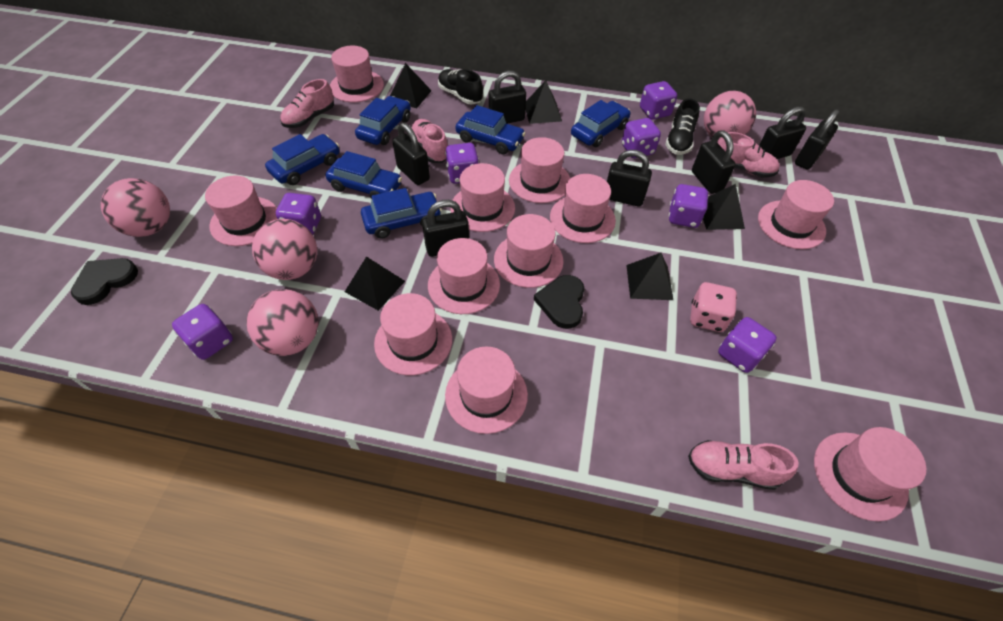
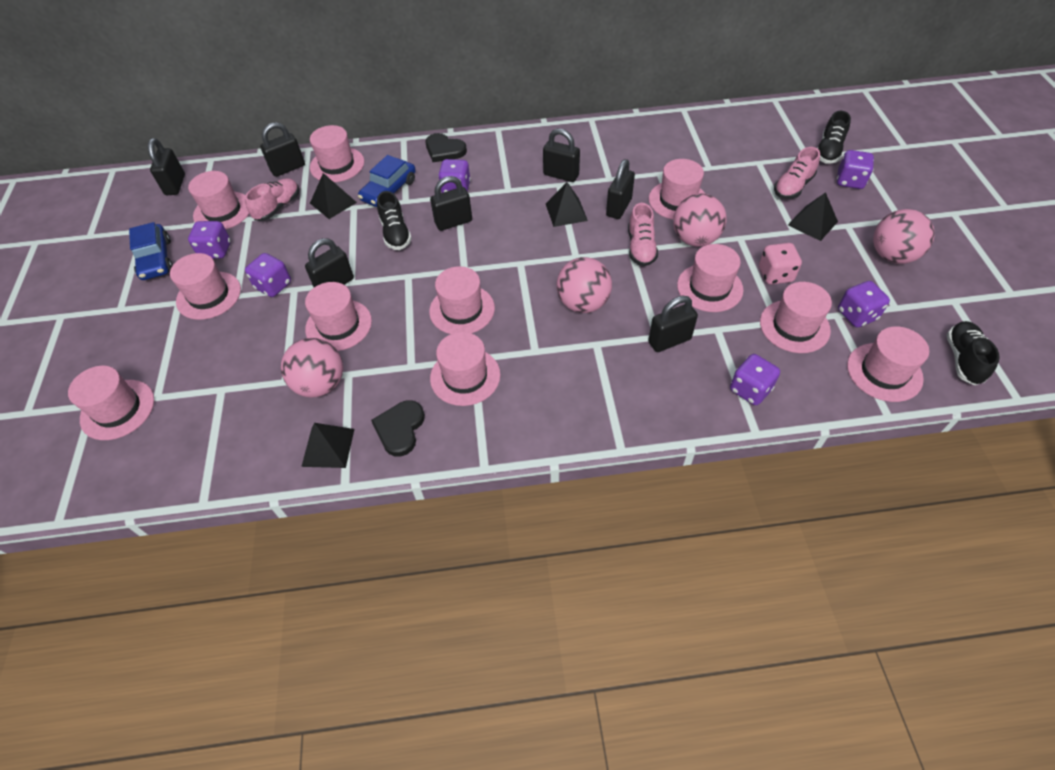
black pyramid: [345,256,405,311] [390,63,432,108] [525,80,562,124] [626,253,673,300] [703,184,745,230] = 5 -> [301,423,354,468] [310,173,357,219] [546,182,588,227] [788,192,838,241] = 4
black shoe: [438,69,483,104] [665,98,700,155] = 2 -> [377,191,412,250] [817,111,851,164] [947,321,1000,385] = 3
blue car: [265,134,339,185] [326,151,402,199] [355,96,411,145] [361,188,442,239] [455,105,526,155] [571,100,631,147] = 6 -> [129,222,173,280] [358,155,416,207] = 2
pink shoe: [280,79,334,128] [412,119,448,163] [688,440,799,490] [717,132,779,178] = 4 -> [245,178,299,221] [628,203,658,266] [774,147,820,199] = 3
purple dice: [172,304,233,360] [276,193,321,235] [445,143,479,184] [622,118,661,158] [640,81,677,120] [669,184,708,228] [718,317,777,373] = 7 -> [188,221,231,259] [245,253,291,297] [438,159,471,193] [730,354,780,405] [837,150,874,189] [838,281,890,327] = 6

